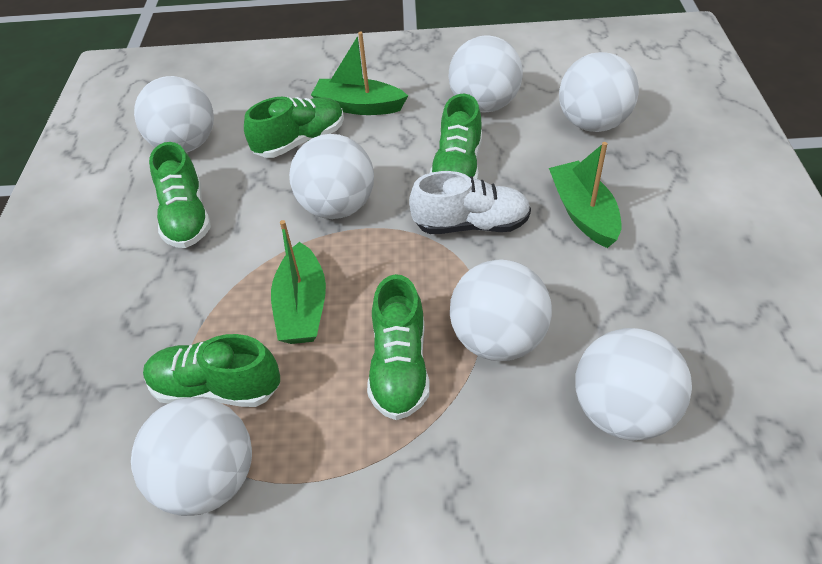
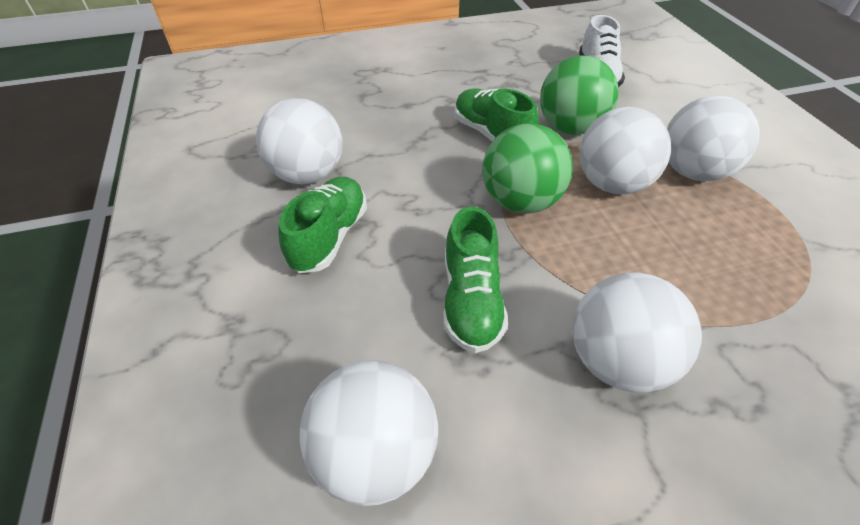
green ball: none = 0 -> [482,123,573,214] [540,55,619,135] = 2
green boat: [271,220,326,344] [311,32,408,115] [549,142,621,248] = 3 -> none = 0
green shoe: [143,334,280,407] [149,142,211,248] [244,97,344,158] [367,274,430,420] [430,94,482,179] = 5 -> [279,177,367,273] [443,207,508,353] [454,88,538,141] = 3
white ball: [131,397,252,516] [134,76,214,153] [289,134,374,219] [449,36,523,112] [450,260,552,361] [559,52,639,132] [575,328,692,441] = 7 -> [256,98,342,184] [299,360,438,506] [572,272,702,393] [580,107,671,194] [667,96,759,181] = 5

